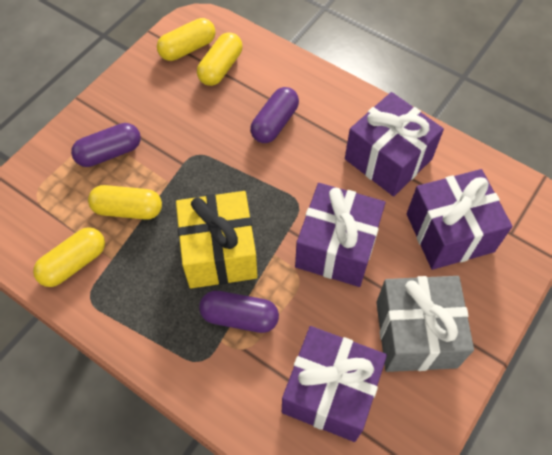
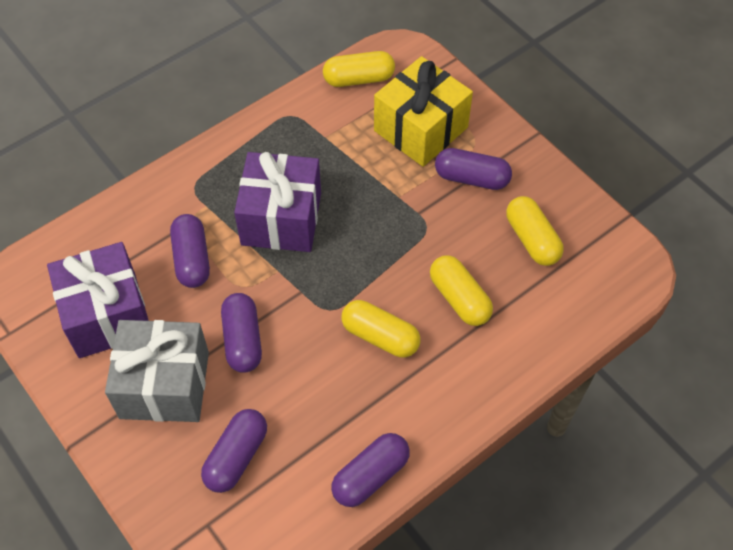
purple capsule: [71,123,141,167] [199,291,279,333] [250,87,299,143] = 3 -> [170,214,210,288] [201,409,267,493] [221,293,262,373] [331,433,410,507] [435,148,512,190] = 5
purple gift: [282,326,387,442] [295,183,385,287] [345,92,444,197] [406,169,512,270] = 4 -> [47,242,149,358] [234,152,321,252] = 2

